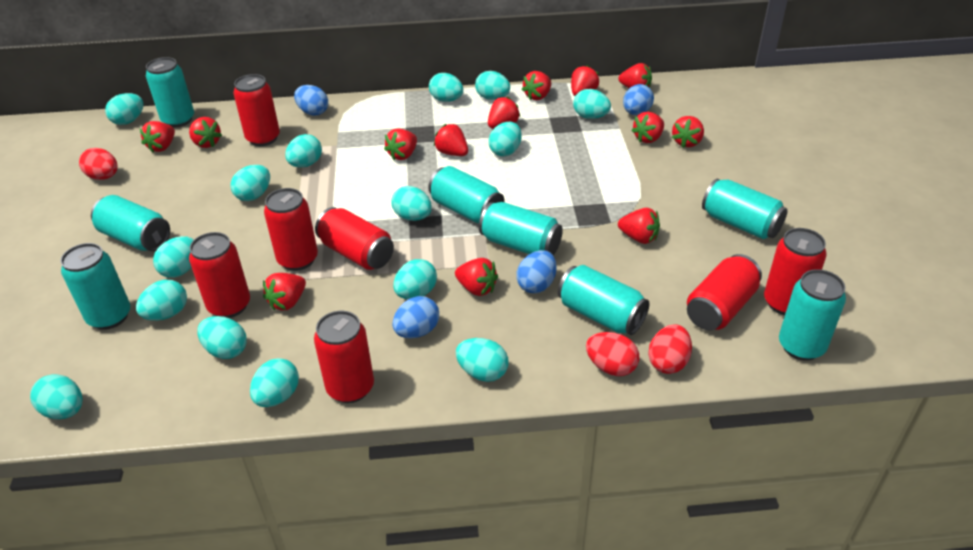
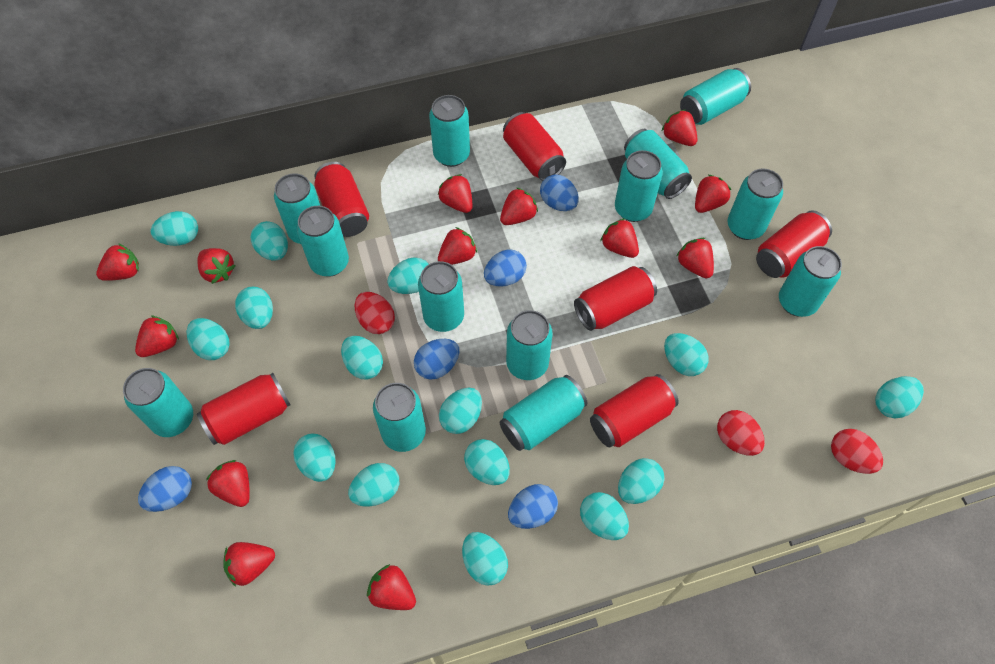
blue egg: [294,85,328,116] [392,296,439,339] [516,250,557,293] [623,84,654,115] = 4 -> [138,466,192,512] [414,339,459,380] [484,249,527,287] [508,484,558,529] [540,175,579,211] = 5
red can: [189,232,250,318] [233,74,280,146] [264,188,318,271] [314,311,374,403] [315,207,394,270] [687,254,762,331] [764,228,827,315] = 7 -> [197,373,291,445] [314,162,369,237] [503,112,566,181] [574,266,657,331] [590,374,679,447] [756,210,832,278] = 6
turquoise can: [60,243,130,330] [91,195,170,251] [146,57,194,127] [428,166,504,223] [479,202,563,255] [558,265,649,335] [702,179,788,239] [779,269,846,361] = 8 -> [123,368,193,437] [274,173,320,244] [297,206,349,277] [373,383,426,452] [418,261,464,332] [429,95,470,167] [500,375,588,451] [506,310,553,380] [615,150,663,222] [624,129,692,199] [680,68,751,125] [727,169,783,240] [779,246,842,317] = 13

